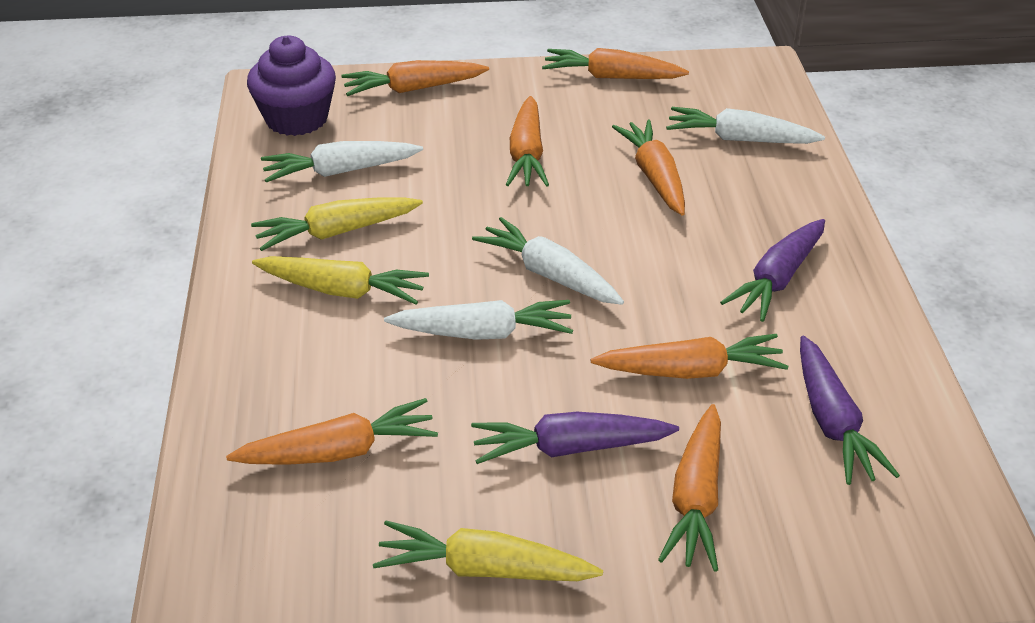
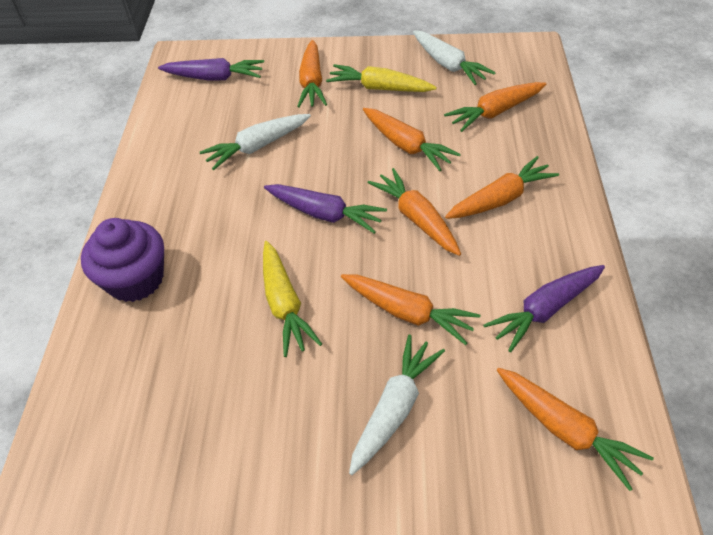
white carrot: [261,141,423,183] [384,300,573,340] [472,217,624,305] [666,107,825,144] = 4 -> [200,114,311,170] [349,335,445,475] [413,30,496,85] = 3
yellow carrot: [251,197,423,251] [252,256,429,304] [373,521,603,581] = 3 -> [263,241,322,357] [326,64,437,92] = 2

